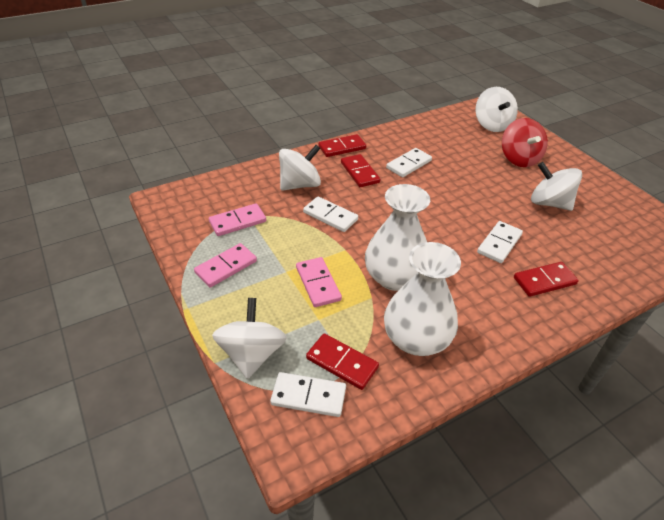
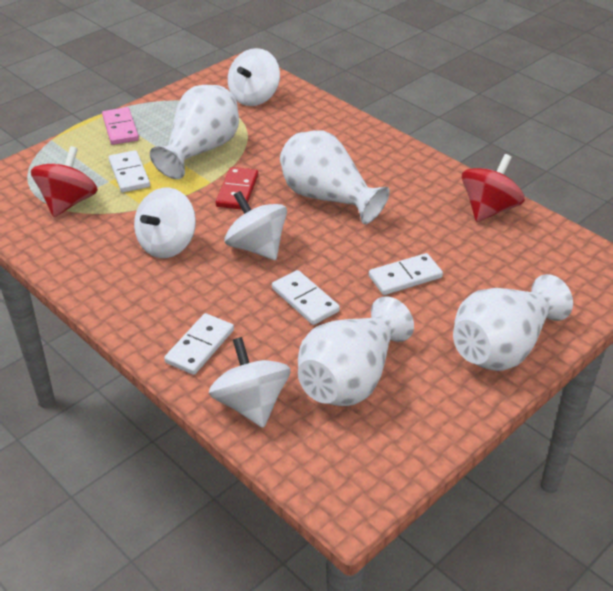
pink domino: [194,243,257,287] [209,203,266,236] [296,257,342,307] = 3 -> [102,107,139,145] = 1
red domino: [306,333,379,390] [319,134,366,157] [341,154,381,187] [514,262,579,297] = 4 -> [216,167,258,210] = 1
red spinning top: [502,118,548,167] = 1 -> [31,146,98,217] [462,154,525,222] = 2
white vase: [365,184,430,291] [384,242,461,356] = 2 -> [150,85,239,179] [280,130,390,224] [298,297,414,406] [453,274,573,371] = 4

